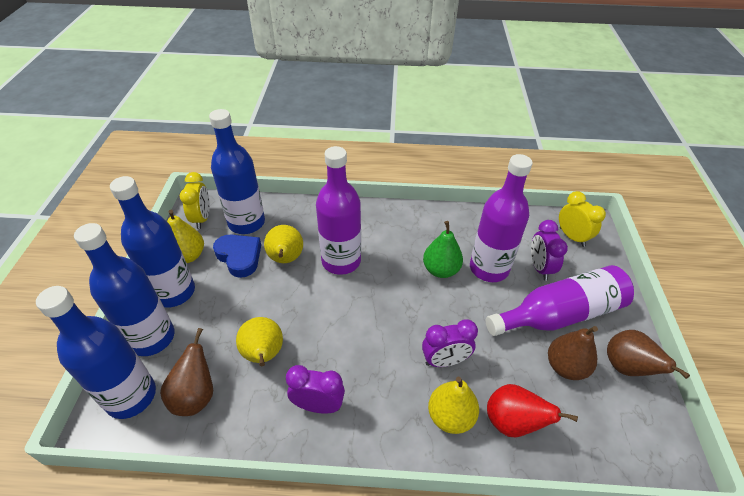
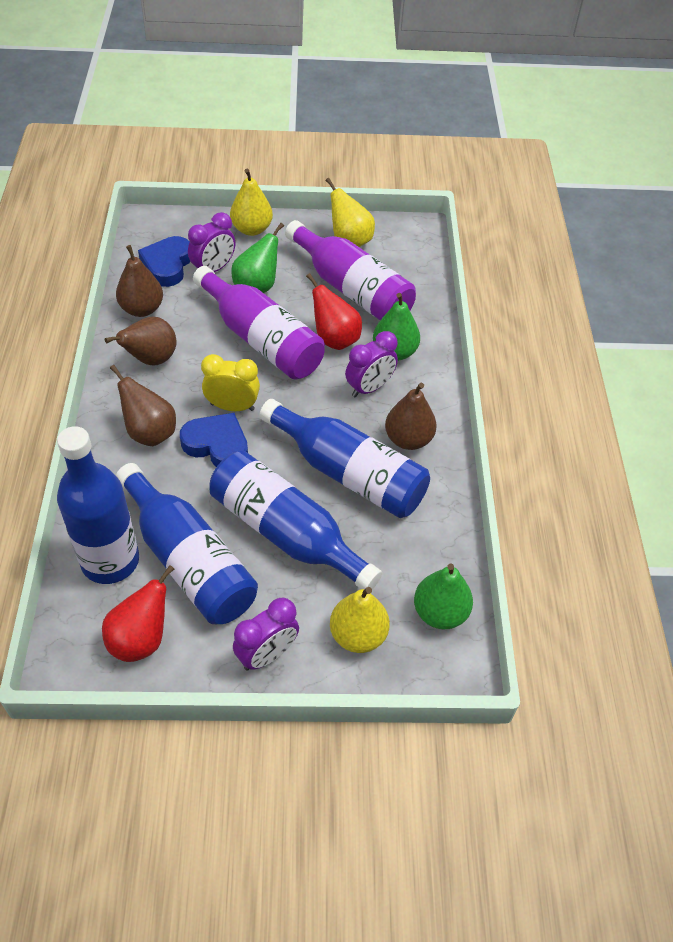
blue heart: [213,235,261,278] = 1 -> [138,236,191,287] [180,413,248,467] = 2
brown pear: [160,328,213,416] [548,326,598,380] [607,330,690,379] = 3 -> [105,317,177,366] [110,365,176,446] [116,245,163,317] [385,382,437,450] = 4
green pear: [423,221,463,278] = 1 -> [231,223,284,293] [373,293,420,361] [414,563,473,629] = 3
purple bottle: [316,146,361,275] [470,154,533,282] [486,265,634,336] = 3 -> [193,266,325,380] [285,220,416,320] = 2
red pear: [487,384,578,437] = 1 -> [102,565,174,662] [306,273,362,350] = 2
yellow clock: [180,172,210,229] [559,191,606,247] = 2 -> [201,354,260,411] = 1
yellow pear: [167,210,204,263] [236,317,283,366] [264,225,303,263] [428,377,479,434] = 4 -> [230,169,273,236] [326,178,375,247] [330,587,390,653] = 3

